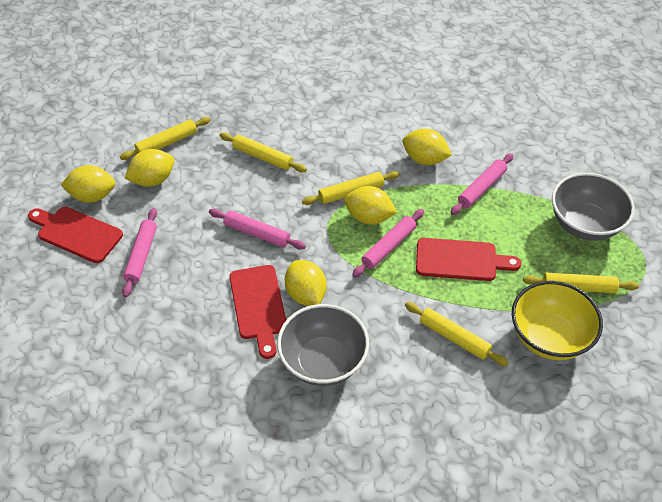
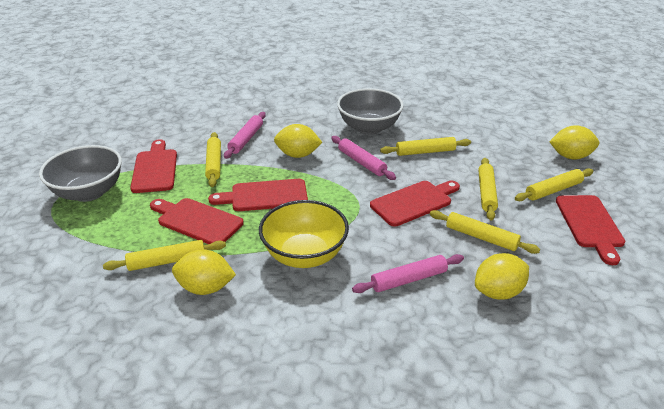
pink rolling pin: [122,208,157,297] [209,209,306,250] [352,209,424,277] [451,153,514,215] = 4 -> [224,112,266,159] [331,136,396,180] [352,254,464,293] = 3
red cutting board: [28,207,123,263] [229,265,286,359] [416,238,521,281] = 3 -> [130,139,177,193] [150,198,244,244] [208,179,308,211] [370,181,460,227] [556,195,625,265] = 5
yellow lemon: [61,165,115,203] [125,149,175,187] [285,260,327,306] [344,186,397,225] [403,129,452,165] = 5 -> [172,250,236,295] [274,124,322,158] [475,253,529,300] [549,125,599,160] = 4
yellow rolling pin: [120,117,211,160] [220,133,307,173] [302,171,400,205] [405,302,509,366] [523,273,639,293] = 5 -> [103,240,226,271] [205,132,221,187] [380,137,471,156] [430,210,540,254] [478,158,498,220] [515,168,594,201] = 6

